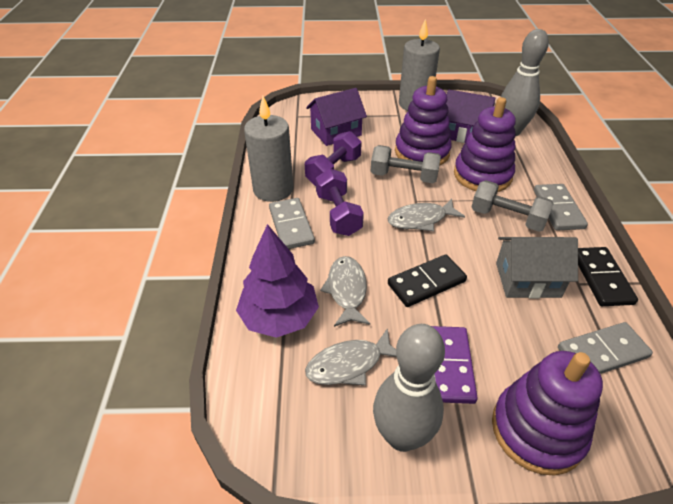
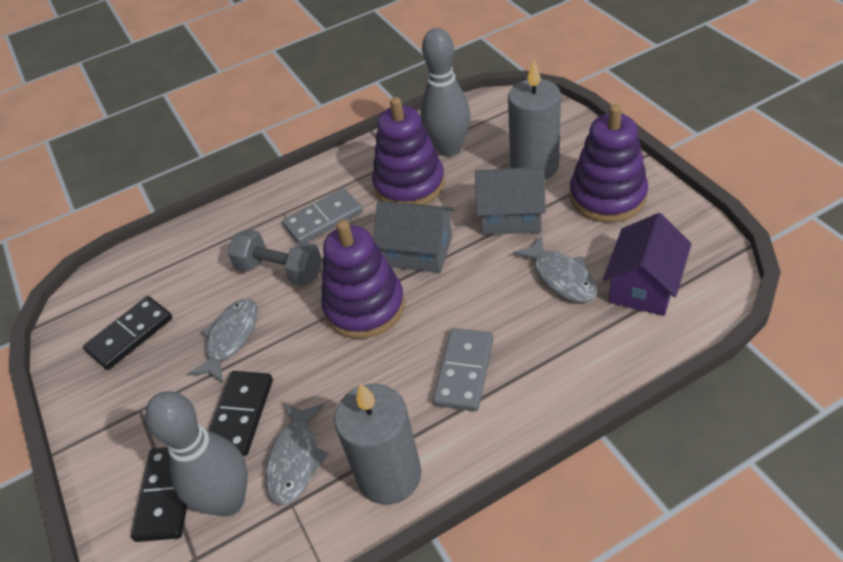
black domino: [388,254,467,307] [578,247,638,306] = 2 -> [83,296,173,370] [131,447,187,542] [208,371,273,456] = 3
grey domino: [269,198,315,249] [534,184,588,231] [558,322,653,374] = 3 -> [282,188,363,244] [433,328,493,411] = 2
grey dumbbell: [371,145,441,183] [472,180,554,232] = 2 -> [227,229,322,286] = 1
grey house: [496,237,578,299] = 1 -> [373,202,454,273] [475,167,546,235] = 2
purple domino: [432,326,478,404] = 1 -> none = 0
purple dumbbell: [305,131,362,186] [316,168,364,236] = 2 -> none = 0
purple house: [306,88,367,146] [446,90,495,143] = 2 -> [603,213,692,316] = 1
purple tree: [236,224,319,338] = 1 -> none = 0

